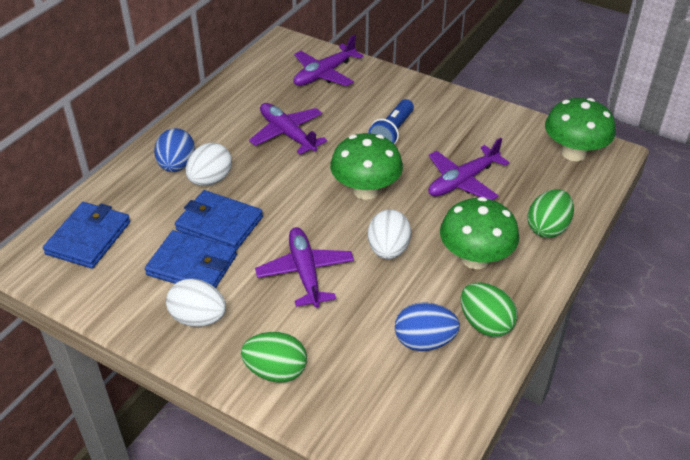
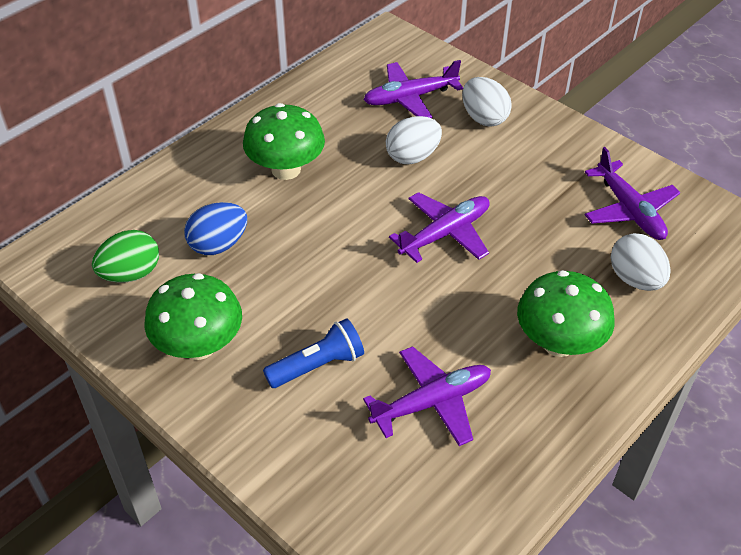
blue egg: [154,128,195,172] [395,302,460,351] = 2 -> [184,202,247,255] = 1
blue wallet: [43,202,130,268] [145,230,237,288] [175,190,263,250] = 3 -> none = 0
green egg: [241,332,307,383] [461,282,517,337] [527,189,574,238] = 3 -> [92,230,159,282] = 1

